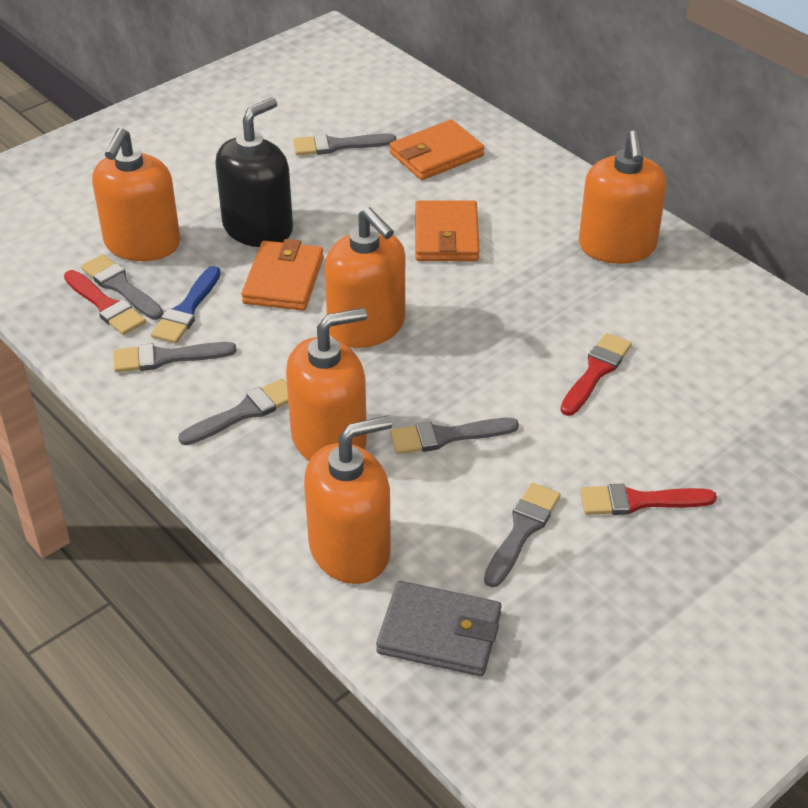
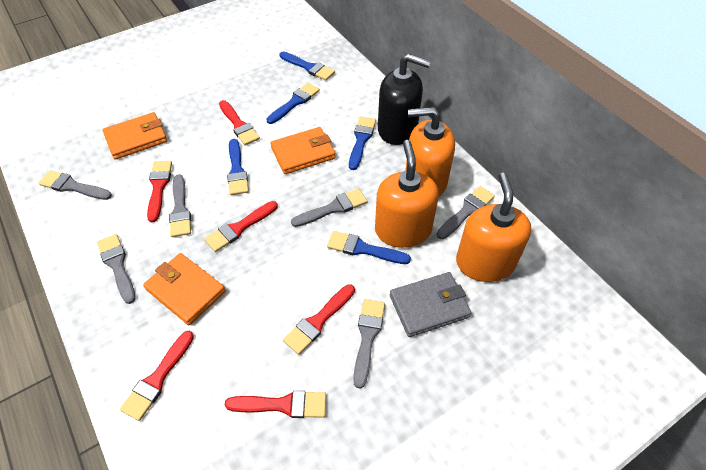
blue brush: [151,266,221,344] = 1 -> [227,139,249,195] [266,83,320,124] [279,51,335,80] [327,231,411,264] [349,116,376,170] = 5
orange soap dispenser: [92,128,180,261] [286,308,367,461] [304,415,392,584] [324,207,405,348] [579,130,667,264] = 5 -> [375,140,439,248] [406,107,455,197] [456,172,531,282] = 3
red brush: [64,270,146,335] [560,333,632,416] [580,484,717,515] = 3 -> [120,331,194,421] [147,161,172,222] [204,201,278,252] [219,100,260,145] [225,391,326,418] [283,284,355,355] = 6

